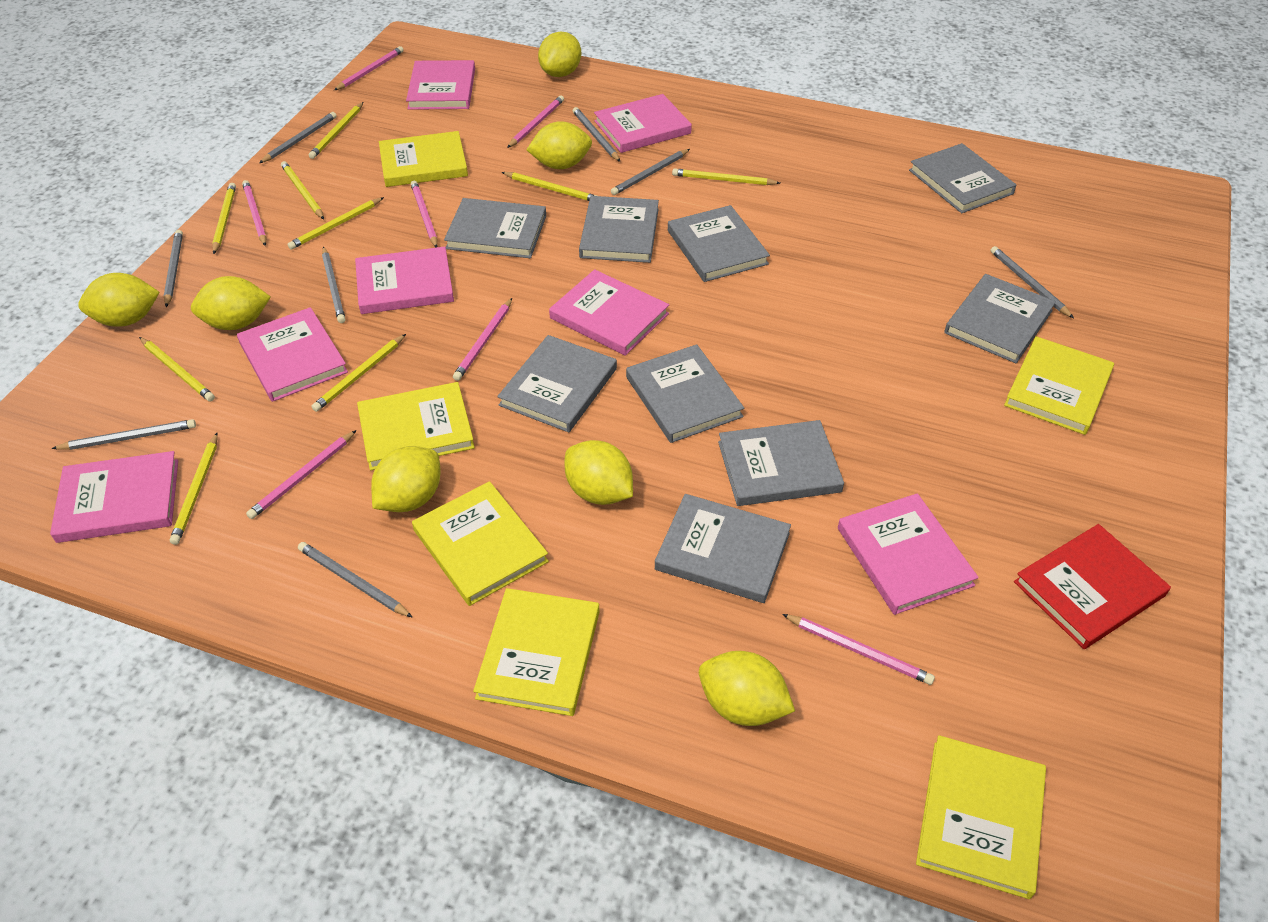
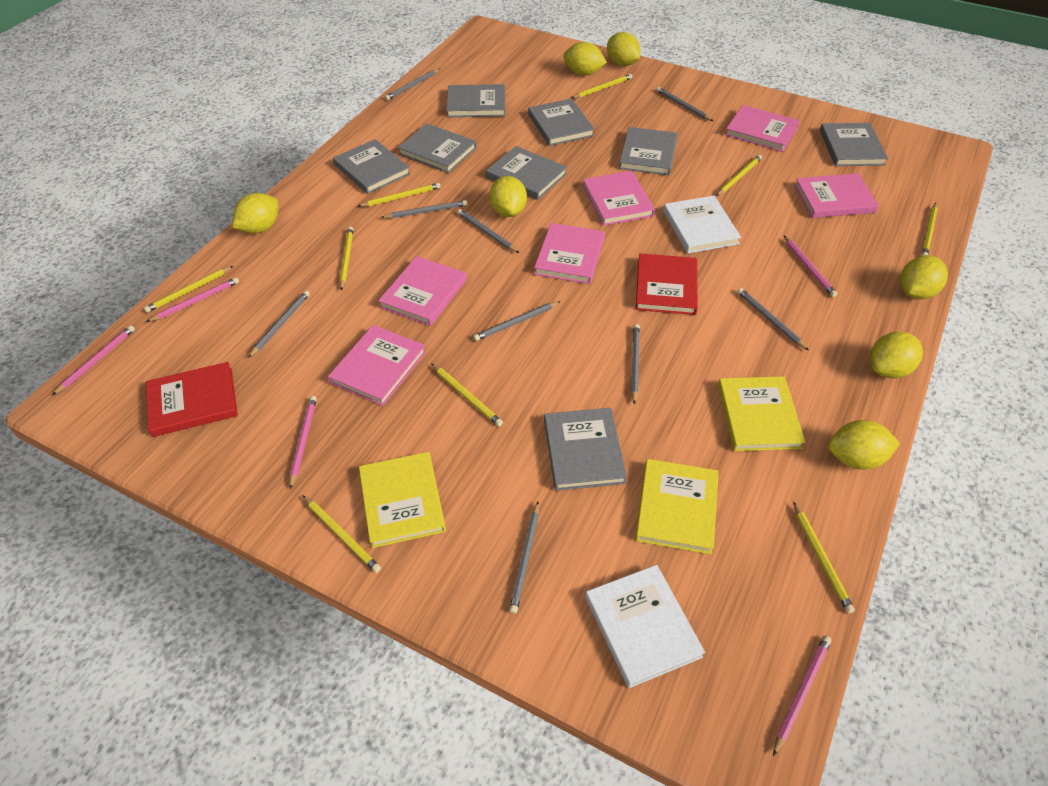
grey book: [444,198,546,258] [497,335,617,432] [579,196,659,263] [626,344,744,443] [655,494,791,603] [668,205,770,282] [718,420,844,506] [909,143,1016,213] [944,274,1056,363] = 9 -> [333,139,410,194] [398,123,477,173] [446,84,505,117] [486,146,567,200] [528,98,595,146] [544,408,627,491] [619,127,678,175] [820,123,888,166] = 8
grey pencil: [51,419,196,450] [164,230,183,307] [259,112,337,163] [298,542,413,618] [322,246,346,323] [573,107,620,162] [611,149,690,195] [990,246,1074,318] = 8 -> [248,290,310,358] [381,200,467,218] [385,69,440,100] [457,209,519,253] [473,301,561,341] [509,502,539,614] [631,324,640,404] [656,87,713,121] [737,288,809,351] = 9
pink book: [50,451,178,543] [237,307,348,402] [355,247,454,314] [406,60,475,110] [549,269,669,356] [594,94,692,153] [838,493,979,615] = 7 -> [328,325,426,406] [378,256,467,326] [534,223,605,284] [583,171,655,226] [725,105,800,152] [794,173,879,218] = 6
pink pencil: [242,180,267,246] [246,430,356,519] [334,46,404,90] [411,181,438,248] [453,298,512,381] [507,95,564,148] [782,614,935,685] = 7 -> [52,325,135,395] [146,277,239,322] [289,396,317,489] [773,635,831,756] [784,236,837,297] = 5
red book: [1014,524,1171,649] = 1 -> [146,362,238,437] [635,253,698,315] = 2
white book: none = 0 -> [585,565,705,688] [663,196,741,253] = 2
yellow book: [357,382,475,470] [379,131,468,187] [412,481,549,606] [473,588,599,716] [916,735,1046,899] [1004,336,1114,435] = 6 -> [359,452,446,548] [635,459,719,554] [718,376,805,451] = 3

